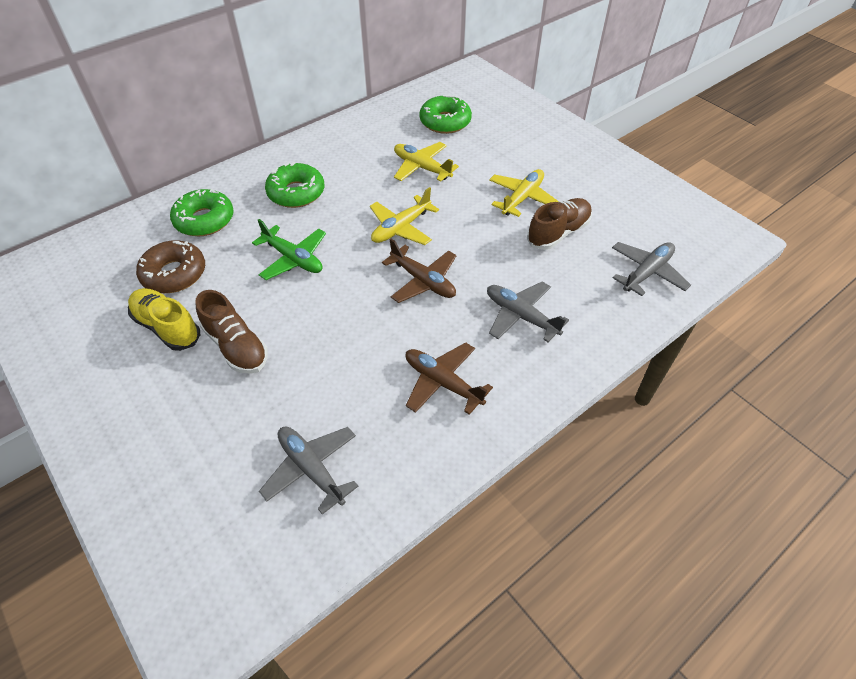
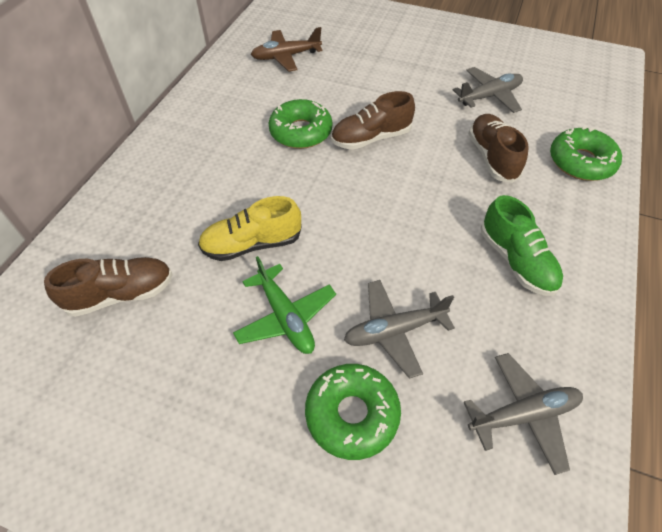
brown donut: [136,240,205,293] = 1 -> none = 0
brown plane: [382,239,457,303] [405,342,493,415] = 2 -> [251,27,323,72] = 1
brown shoe: [195,290,268,374] [527,198,592,250] = 2 -> [44,257,173,317] [331,91,415,150] [469,114,529,183] = 3
green shoe: none = 0 -> [481,195,563,296] = 1
yellow plane: [370,187,439,245] [394,142,459,182] [489,169,558,217] = 3 -> none = 0

